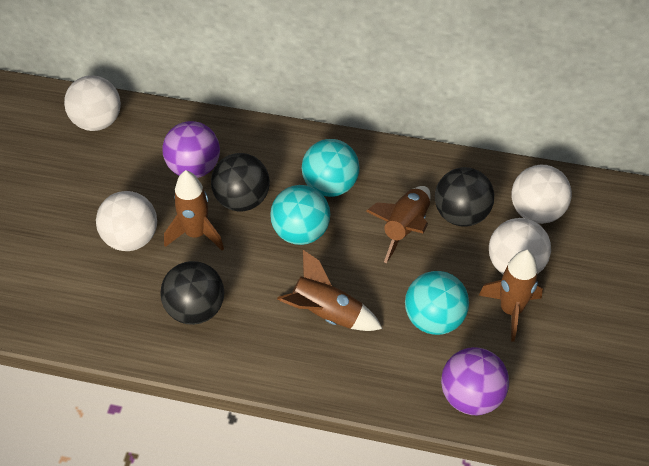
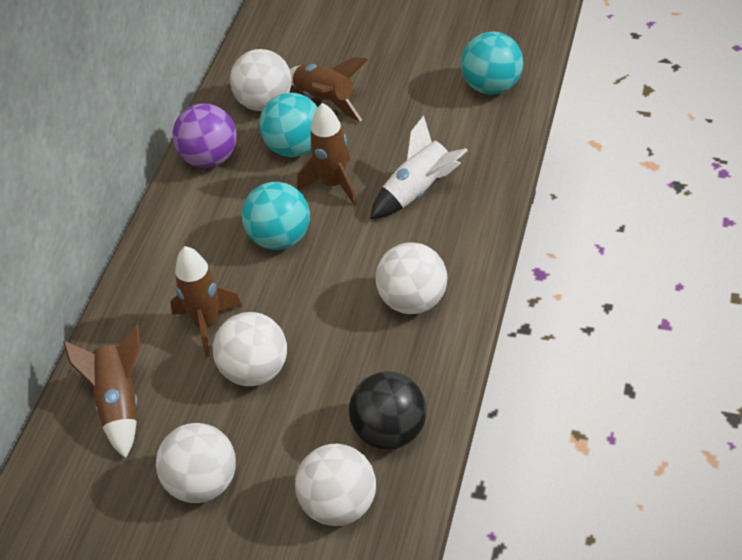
black ball: [160,261,224,325] [211,153,270,212] [435,167,494,227] = 3 -> [349,371,427,450] = 1
purple ball: [163,121,220,178] [441,347,509,415] = 2 -> [172,104,237,168] = 1
white ball: [64,75,121,131] [96,191,157,251] [489,218,551,274] [511,165,572,224] = 4 -> [156,423,236,503] [213,312,287,386] [230,49,292,111] [295,444,376,526] [376,242,447,314] = 5
white rocket: none = 0 -> [370,116,468,219] = 1

